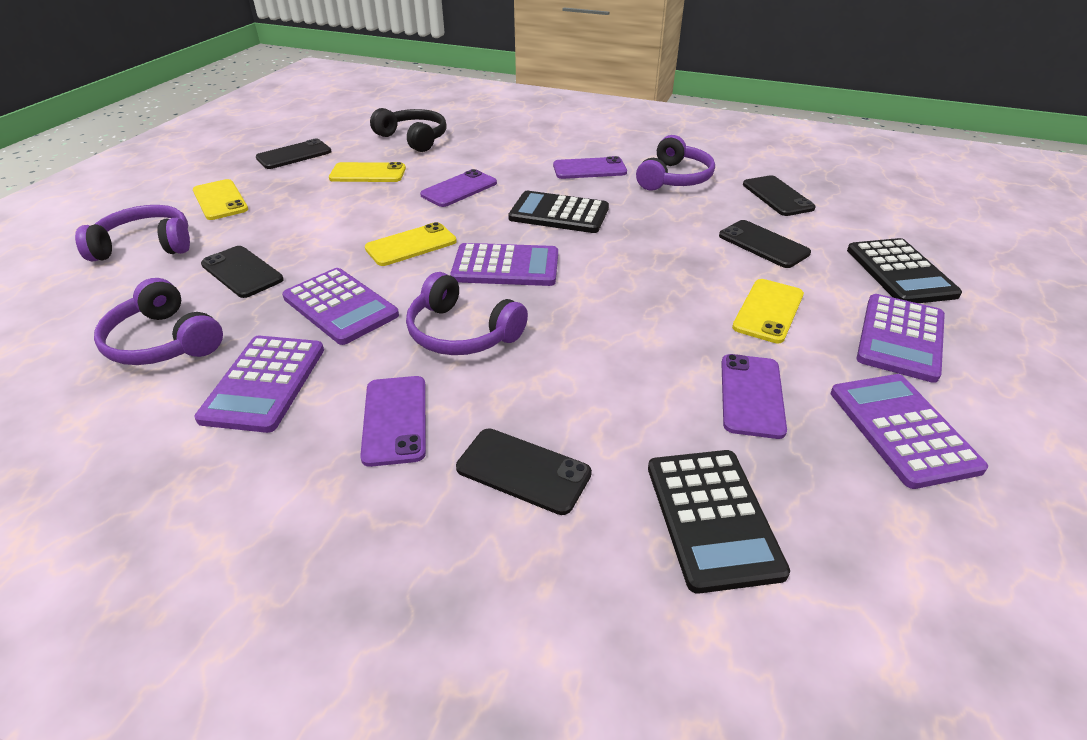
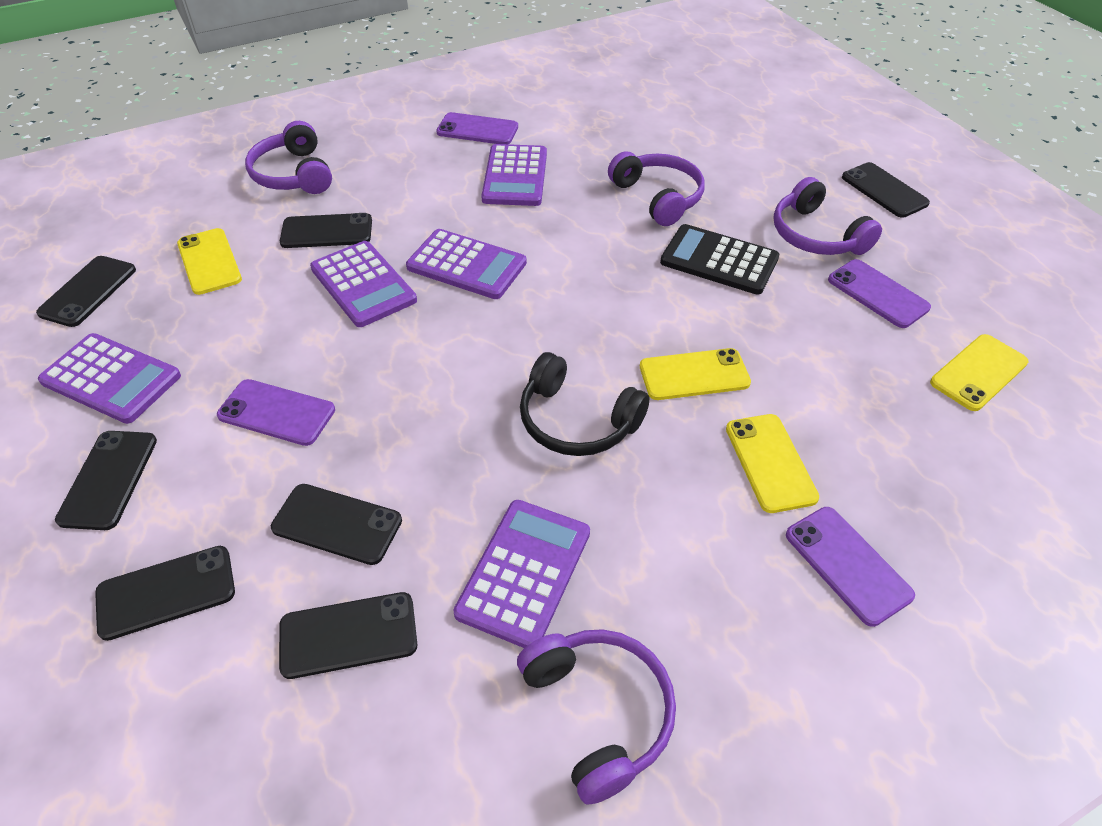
black calculator: [508,191,609,233] [648,450,790,594] [847,238,962,303] = 3 -> [660,224,779,295] = 1
black phone: [201,246,283,298] [256,139,332,169] [456,428,592,515] [719,220,811,268] [743,175,816,216] = 5 -> [36,256,136,327] [55,431,157,530] [95,546,235,641] [271,484,402,565] [279,592,417,679] [280,213,372,248] [842,162,930,218] = 7

